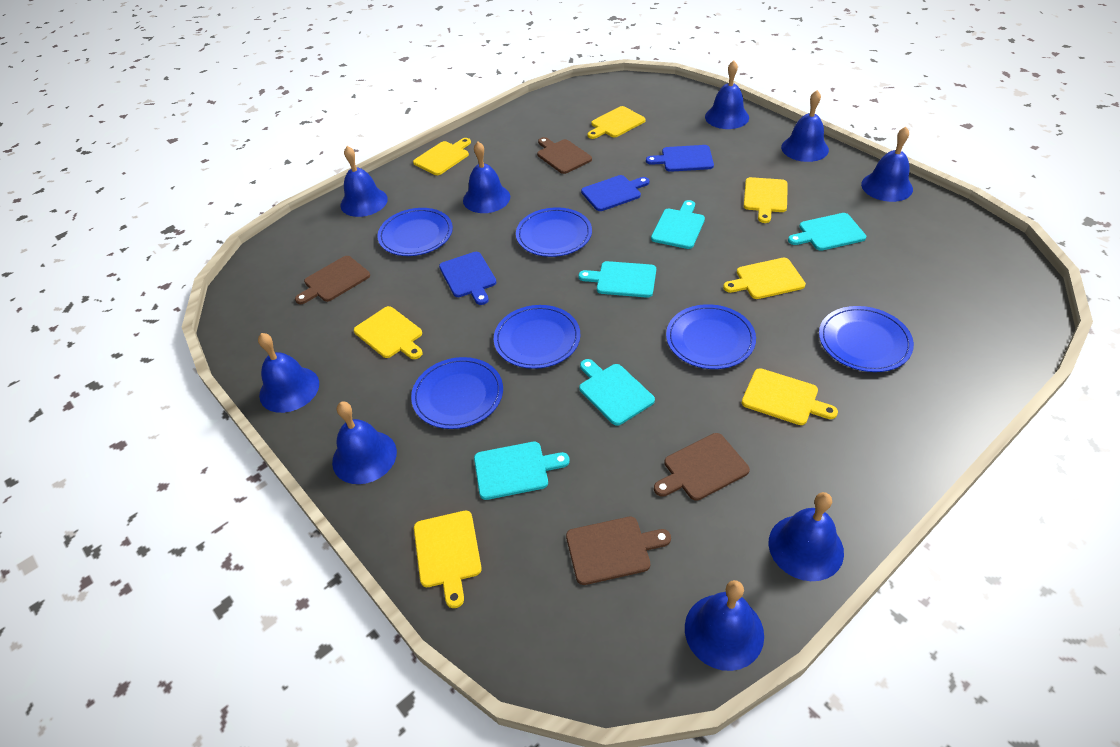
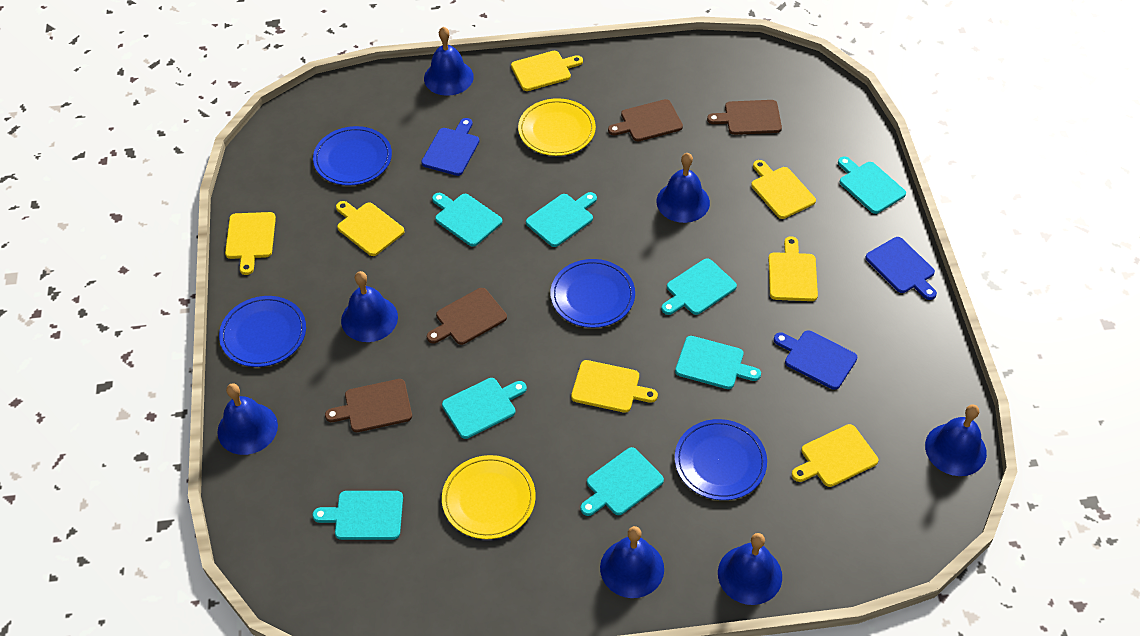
blue bell: [258,333,319,413] [332,401,397,484] [340,146,388,217] [463,142,510,213] [685,580,764,671] [705,60,749,129] [769,492,844,581] [781,90,829,162] [861,127,913,202] = 9 -> [217,383,278,455] [341,271,398,342] [424,27,474,96] [600,526,664,598] [656,153,710,223] [718,533,782,605] [925,404,987,476] = 7
blue plate: [377,208,453,256] [411,357,503,429] [494,305,580,369] [516,207,592,257] [666,304,756,369] [819,306,914,372] = 6 -> [219,296,306,367] [313,126,392,186] [550,259,635,328] [675,419,767,500] = 4
turquoise cutting board: [474,442,570,500] [578,261,656,298] [579,359,655,426] [651,200,705,249] [788,213,866,251] = 5 -> [312,491,403,540] [432,193,503,247] [442,378,527,439] [526,192,597,247] [580,447,664,516] [661,258,737,315] [675,336,761,389] [838,156,906,214] = 8
yellow plate: none = 0 -> [442,455,536,539] [518,98,596,156] = 2

